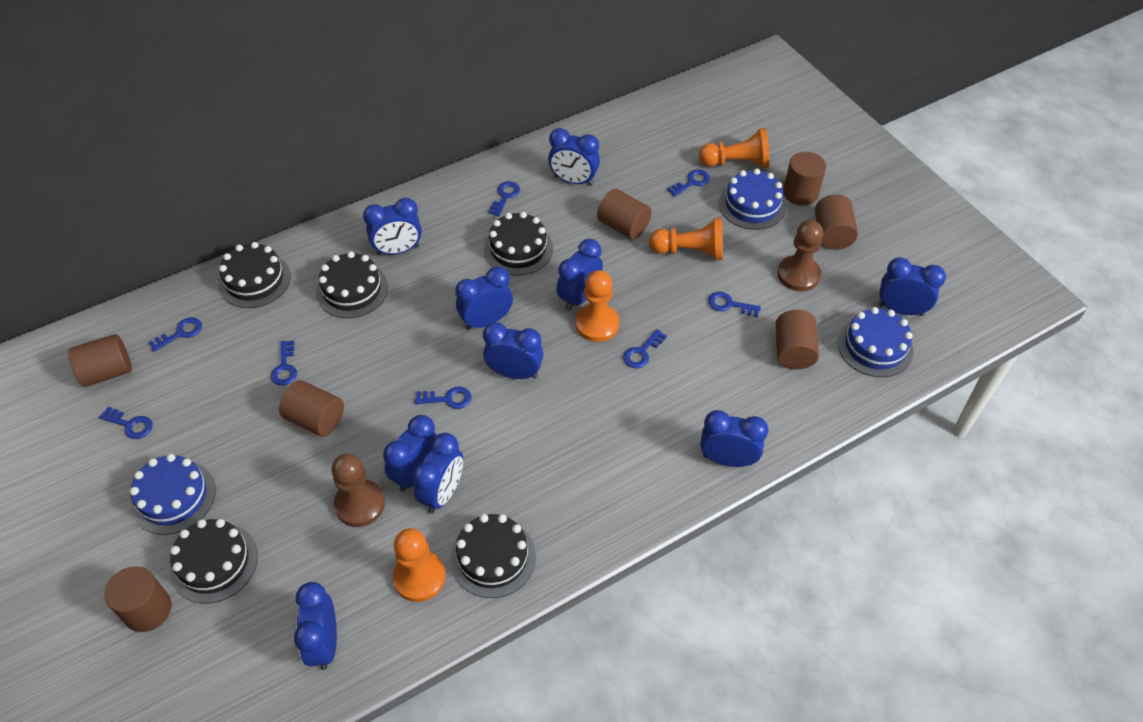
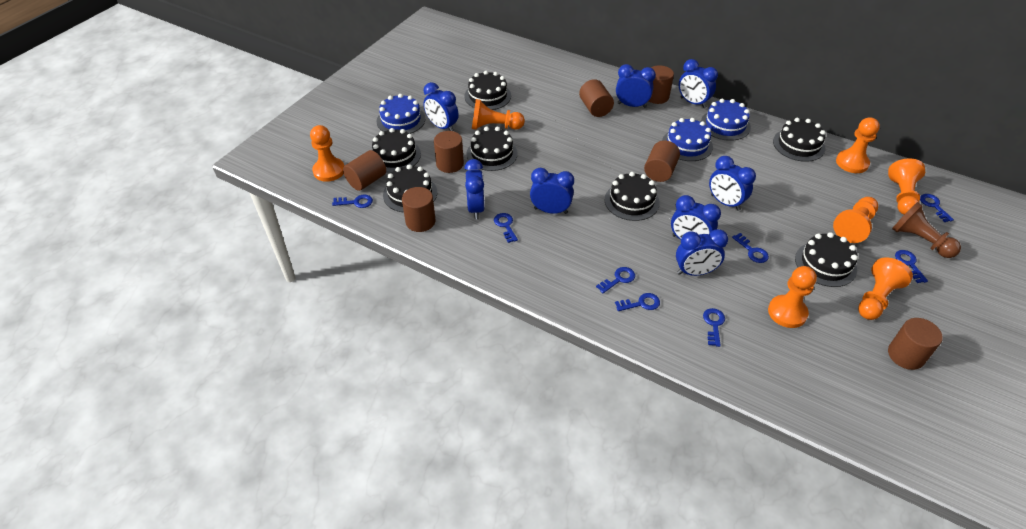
black cake: [170,519,258,604] [218,242,291,308] [316,251,388,318] [450,514,536,598] [484,212,553,276] = 5 -> [372,128,421,173] [383,164,437,213] [464,71,511,110] [466,127,518,171] [605,172,660,221] [773,118,826,162] [795,232,858,287] = 7
blue clock: [294,582,337,670] [363,198,422,256] [383,415,437,492] [412,433,463,513] [455,266,513,330] [483,322,543,379] [548,128,600,186] [557,239,603,311] [700,410,768,467] [879,257,946,316] = 10 -> [423,82,459,131] [464,159,485,219] [530,168,574,214] [616,64,656,108] [671,195,721,240] [676,229,728,276] [679,59,718,108] [709,156,756,211] = 8
brown pawn: [331,454,385,527] [777,220,823,291] = 2 -> [892,202,961,258] = 1
orange pawn: [393,528,446,602] [575,270,619,342] [649,218,723,260] [699,128,770,168] = 4 -> [310,125,344,182] [472,99,525,130] [768,266,817,328] [833,197,878,243] [836,117,880,173] [858,258,913,320] [888,159,925,215] = 7

